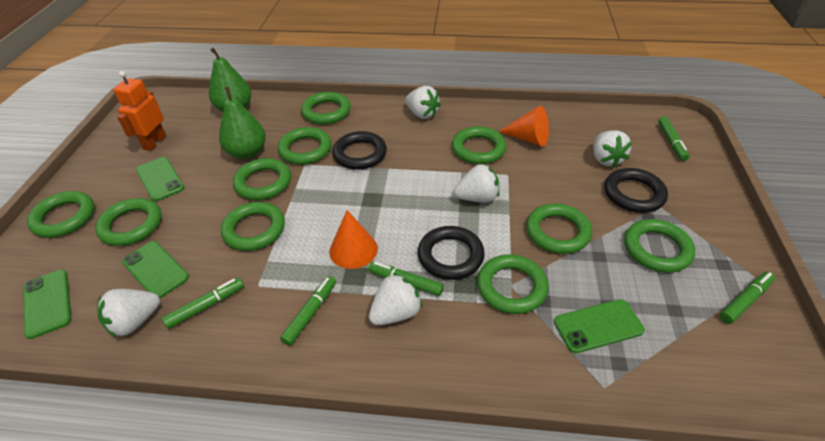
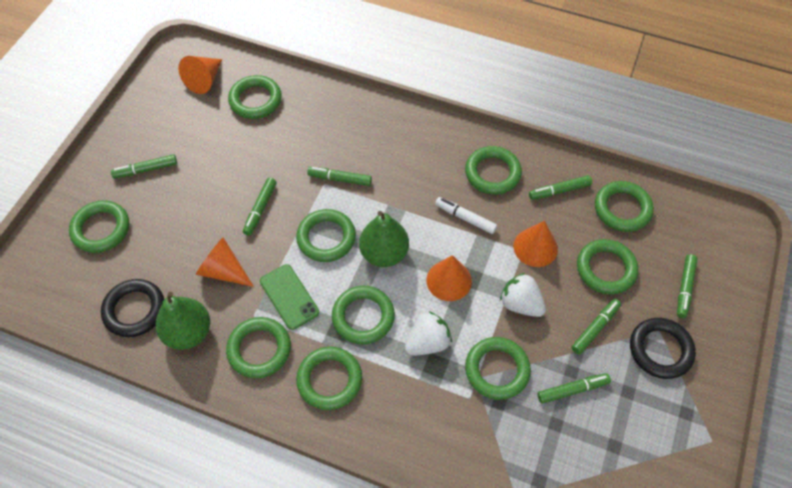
black ring: [332,131,387,170] [418,226,485,280] [604,168,668,213] = 3 -> [101,279,164,337] [630,318,696,379] = 2
green marker: [162,278,244,329] [280,276,336,346] [368,262,444,296] [658,117,690,161] [720,272,775,324] = 5 -> [111,154,177,179] [243,178,277,236] [307,167,372,186] [529,175,592,200] [537,373,611,404] [571,299,621,355] [677,254,698,318] = 7
green phone: [23,270,71,339] [122,241,189,298] [136,157,185,202] [554,299,645,353] = 4 -> [260,264,319,330] = 1
orange cone: [329,210,378,269] [498,106,549,147] = 2 -> [179,56,222,94] [196,237,254,287] [426,255,472,301] [514,221,558,267] = 4
orange robot: [113,71,166,151] = 1 -> none = 0
white marker: none = 0 -> [435,197,497,234] = 1
white strawberry: [97,289,160,337] [369,273,423,325] [405,86,441,119] [454,164,499,202] [594,130,632,168] = 5 -> [405,311,452,355] [500,273,546,317] = 2

